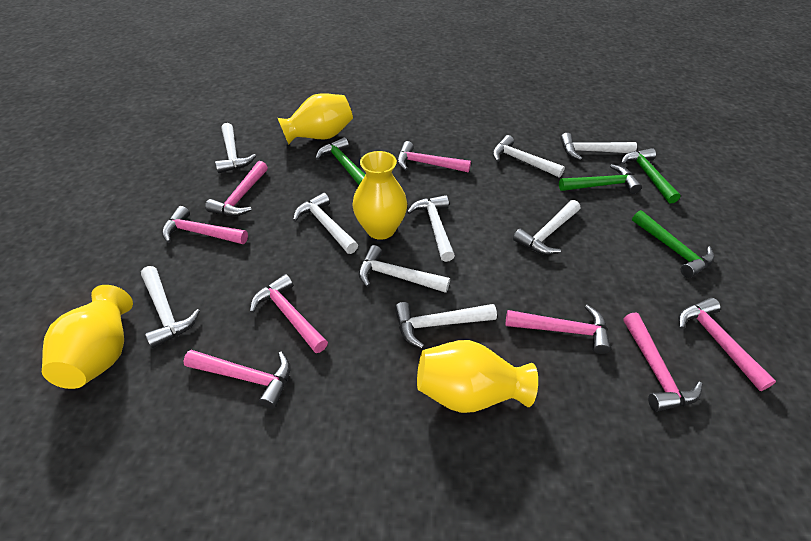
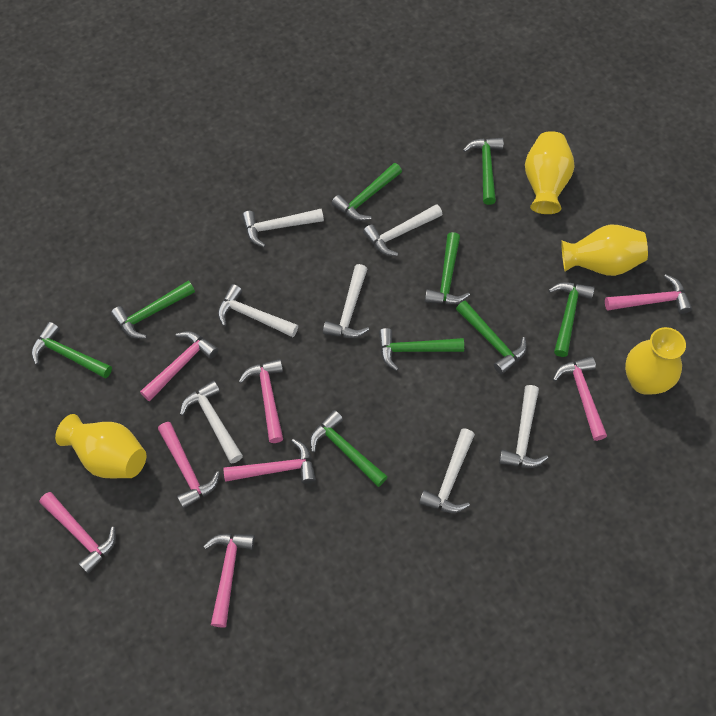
green hammer: [315,137,365,185] [559,164,642,194] [621,148,681,204] [632,210,714,278] = 4 -> [31,322,112,378] [111,281,195,339] [310,410,388,487] [332,163,402,221] [379,328,464,371] [425,232,470,304] [456,300,527,375] [463,138,504,205] [549,282,595,357] = 9
white hammer: [141,266,200,348] [215,123,256,173] [293,193,358,254] [359,245,450,293] [394,302,497,349] [407,195,455,262] [492,135,565,178] [513,200,580,255] [560,133,637,161] = 9 -> [180,380,243,463] [218,284,298,337] [242,209,324,247] [323,264,369,338] [363,204,442,256] [419,429,475,513] [499,385,548,468] = 7

